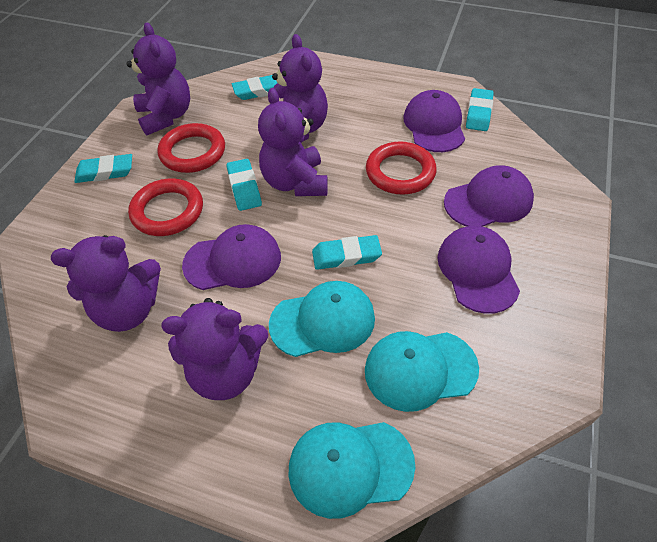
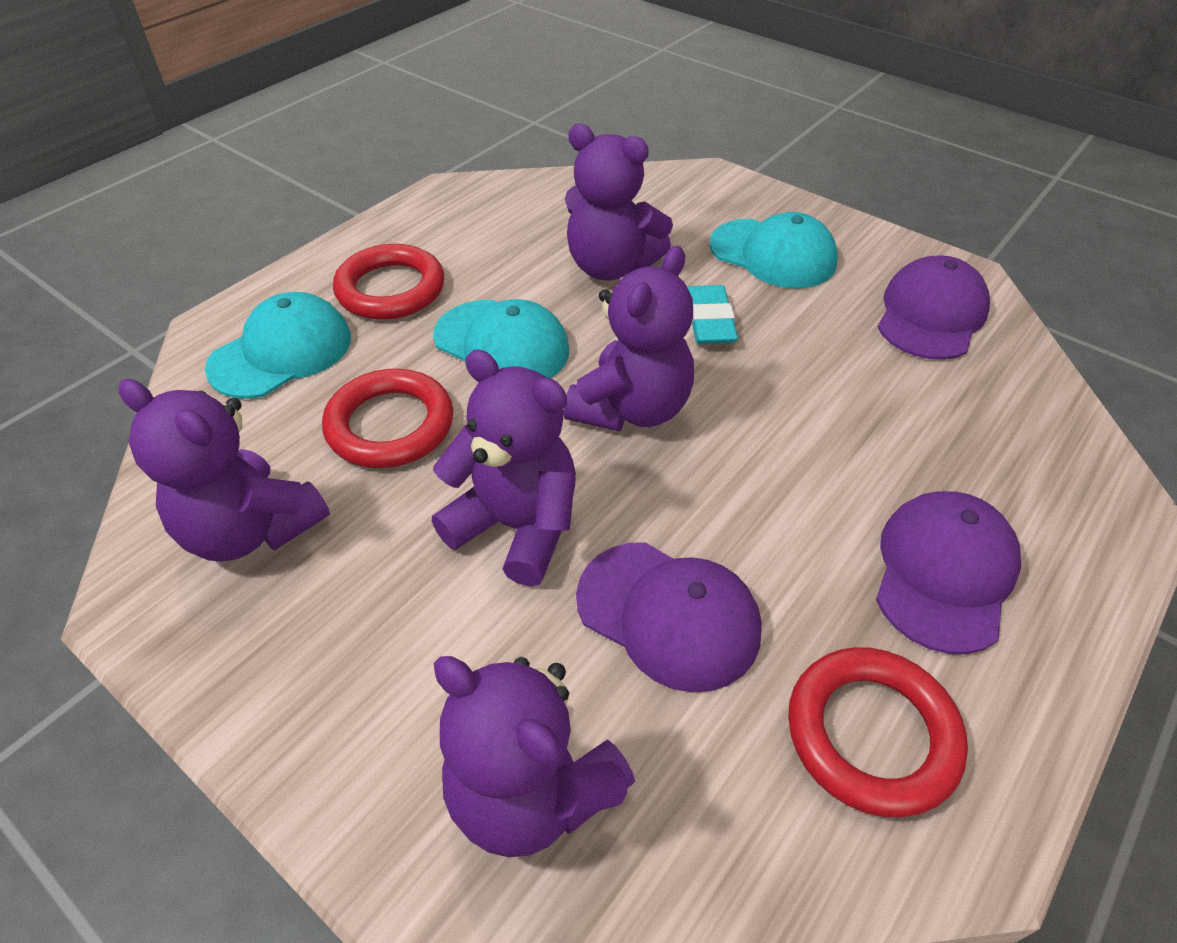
purple cap: [182,224,281,290] [404,90,465,152] [437,226,520,314] [444,165,534,227] = 4 -> [576,542,762,693] [876,491,1021,654] [877,255,990,360] = 3
turquoise eraser: [74,154,132,183] [227,159,262,211] [232,75,277,100] [312,235,382,270] [466,88,494,131] = 5 -> [687,285,738,344] = 1

